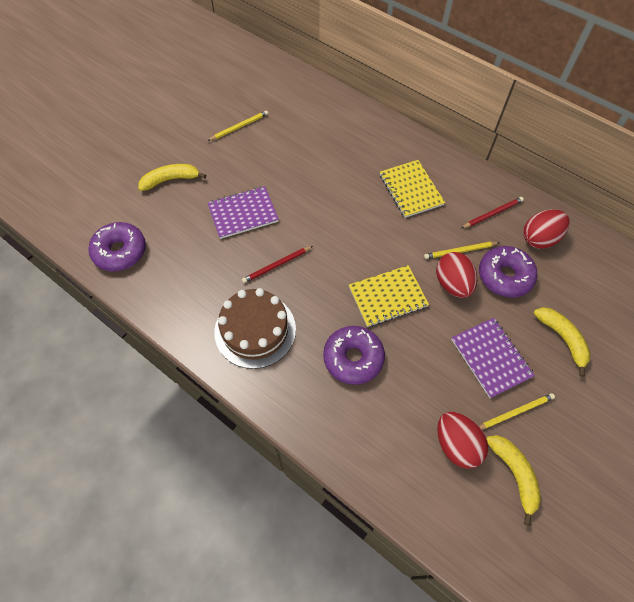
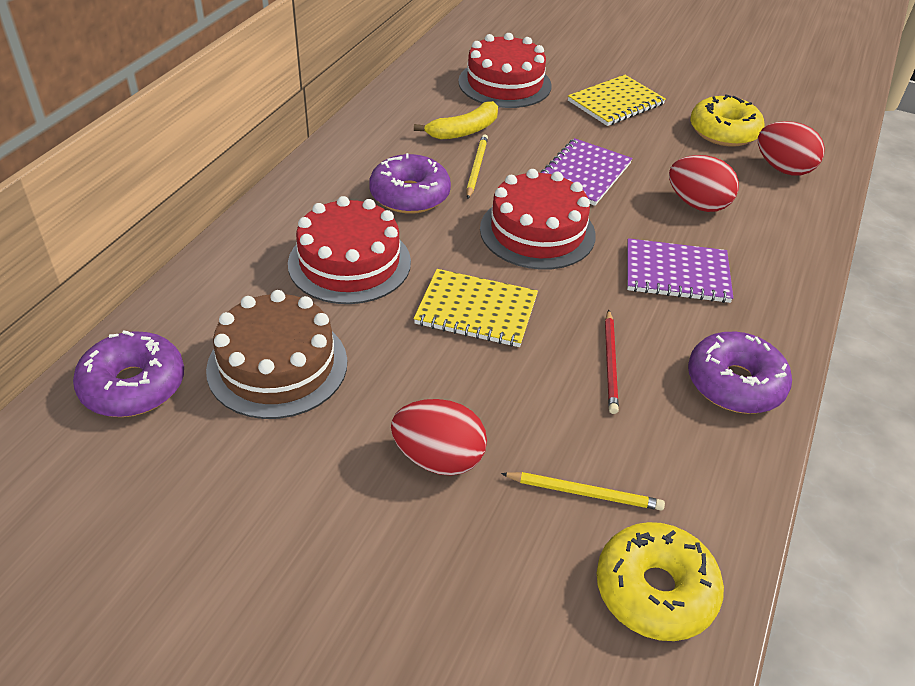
red cake: none = 0 -> [288,196,411,304] [458,33,552,108] [480,169,596,270] = 3
red pencil: [242,246,313,283] [461,197,524,228] = 2 -> [605,309,619,414] = 1
yellow banana: [138,164,206,191] [486,435,541,526] [533,307,591,377] = 3 -> [414,101,498,140] = 1
yellow donut: none = 0 -> [597,522,724,641] [690,94,764,147] = 2
yellow pencil: [207,110,268,141] [424,242,500,259] [479,393,555,430] = 3 -> [466,134,488,199] [501,472,665,511] = 2

